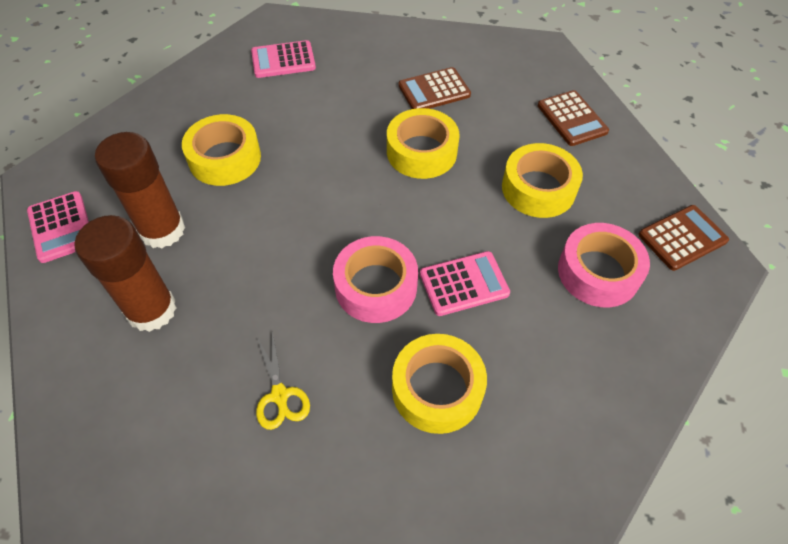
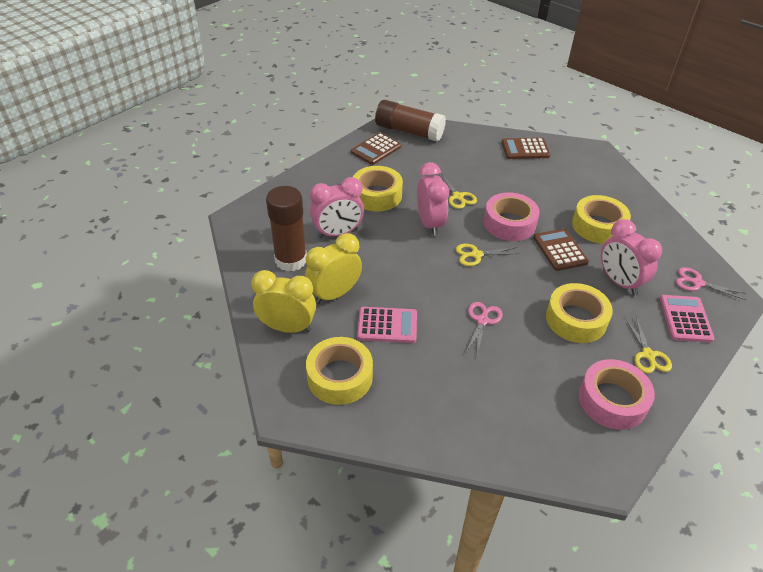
pink calculator: [27,191,89,263] [251,40,316,78] [420,251,510,316] = 3 -> [357,307,417,343] [660,295,714,342] = 2
pink clock: none = 0 -> [310,177,364,238] [417,162,449,236] [601,219,662,295] = 3
pink scissors: none = 0 -> [466,302,503,355] [676,267,746,300] = 2
yellow clock: none = 0 -> [251,270,316,333] [305,233,362,304] = 2
yellow scissors: [256,331,310,430] = 1 -> [441,173,477,209] [456,244,520,266] [625,317,672,373] = 3

